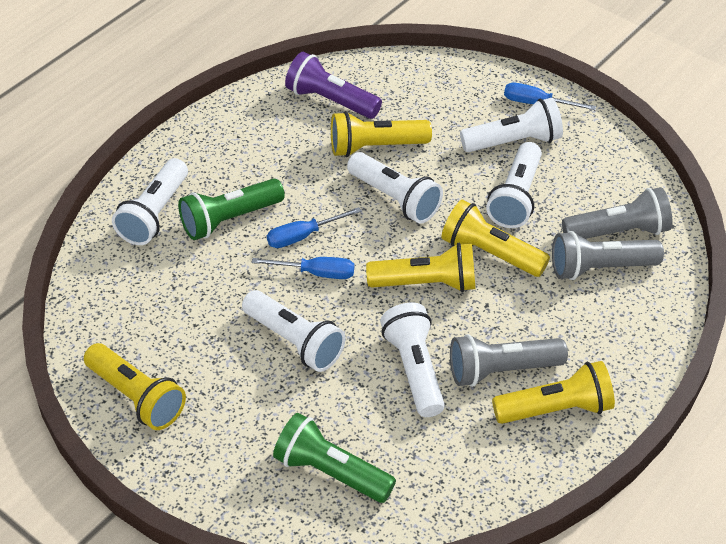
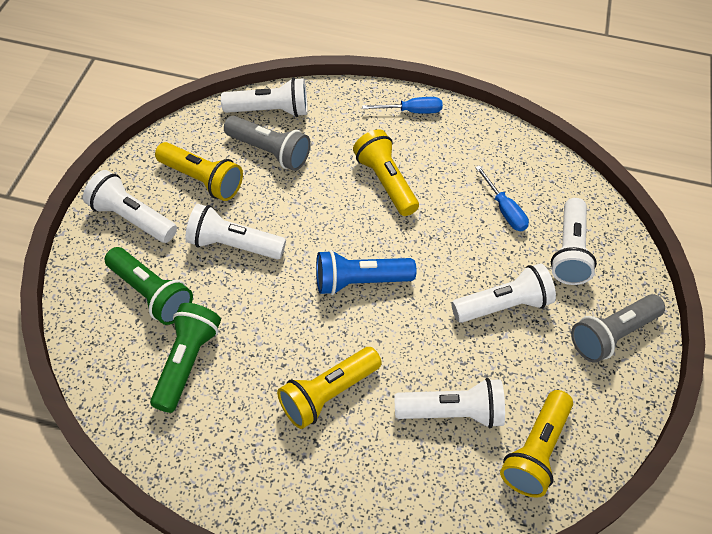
blue flashlight: none = 0 -> [316,250,416,295] = 1
blue screwdriver: [251,257,354,279] [267,207,362,248] [504,83,596,110] = 3 -> [362,97,443,113] [475,165,529,231] = 2
grey flashlight: [450,334,568,387] [552,231,664,280] [562,187,672,239] = 3 -> [224,116,311,171] [571,294,665,363] = 2
purple flashlight: [285,52,382,119] = 1 -> none = 0
yellow flashlight: [84,343,186,430] [331,111,432,157] [366,243,475,292] [441,200,550,277] [492,361,615,424] = 5 -> [155,142,243,201] [277,347,382,429] [353,129,419,216] [500,390,573,498] = 4

